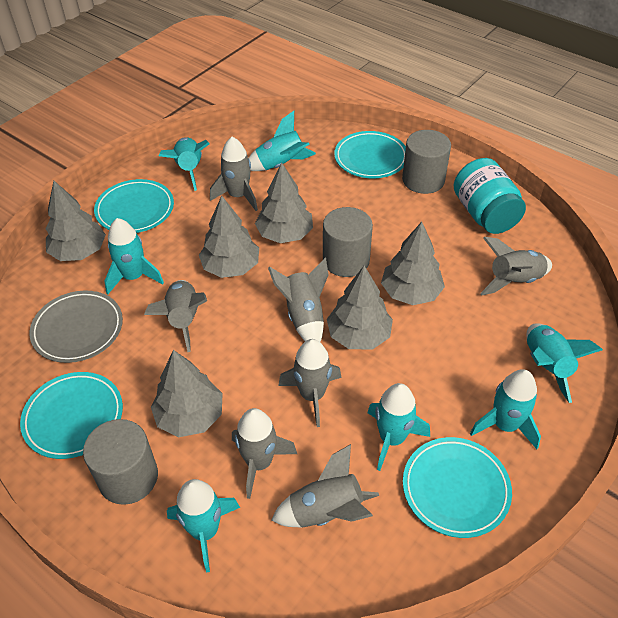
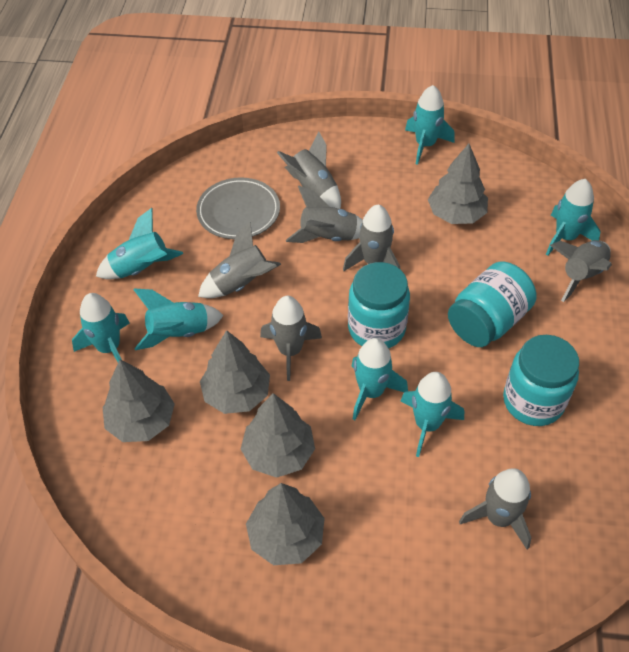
grey cylinder: [83,419,158,505] [323,207,373,277] [402,130,451,194] = 3 -> none = 0
grey tree: [46,181,106,261] [151,350,223,437] [199,196,259,278] [255,162,313,243] [327,266,393,349] [381,222,445,305] = 6 -> [103,360,175,442] [200,330,270,414] [241,393,315,478] [246,483,325,565] [428,144,488,224] = 5
turquoise jar: [454,158,526,234] = 1 -> [348,262,410,348] [448,261,537,347] [503,335,579,426] = 3
turquoise plate: [20,372,123,459] [94,179,174,233] [334,131,406,178] [403,437,512,538] = 4 -> none = 0

